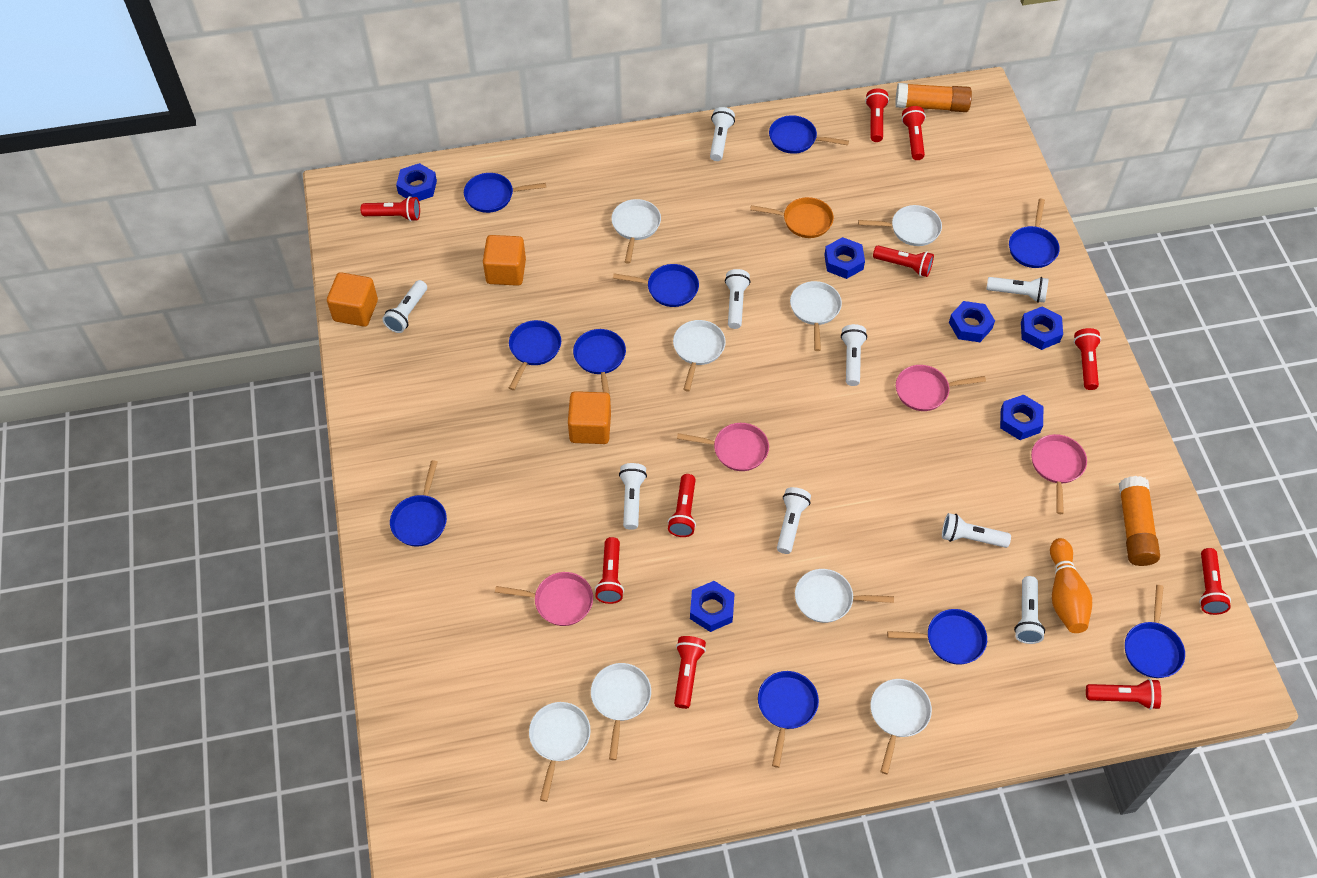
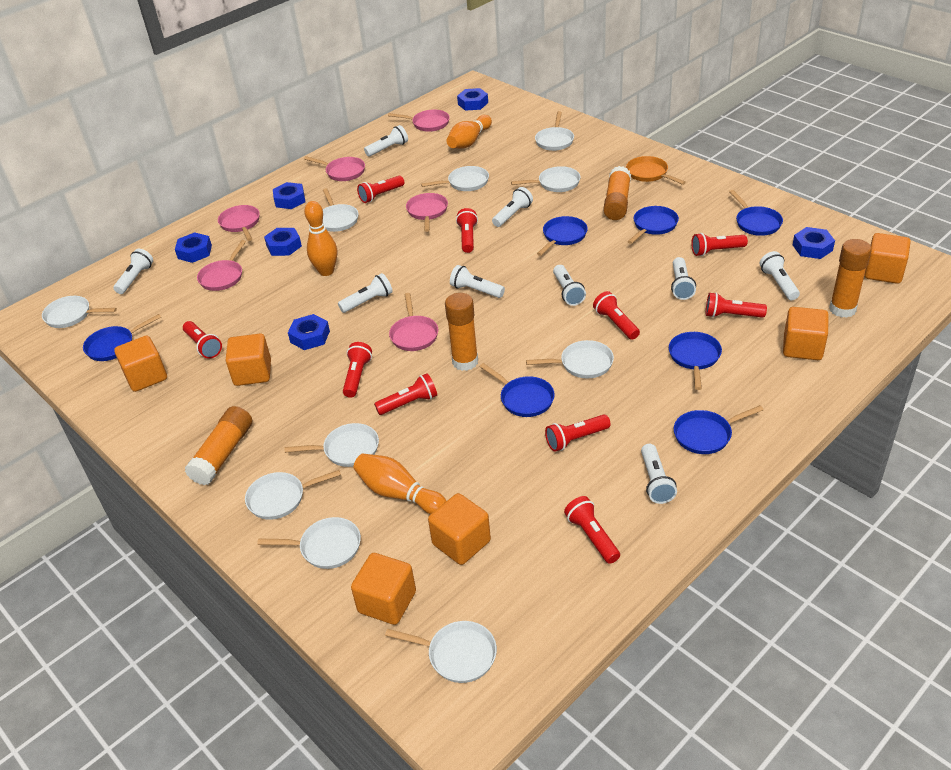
blue pan: [390,460,447,547] [464,173,546,213] [509,320,561,390] [573,329,626,400] [613,264,699,307] [758,671,819,768] [769,115,849,154] [887,609,987,665] [1009,199,1060,268] [1125,585,1185,678] = 10 -> [83,314,161,361] [480,363,555,417] [537,216,588,256] [627,206,679,244] [669,332,722,390] [674,405,763,454] [729,190,783,236] = 7
orange bowling pin: [1050,538,1092,633] = 1 -> [304,201,337,276] [353,454,446,514] [447,115,492,149] = 3
orange cube: [327,272,378,327] [483,235,526,286] [568,391,611,444] = 3 -> [114,336,167,392] [226,334,271,386] [351,553,416,625] [428,493,491,565] [783,307,829,360] [865,233,911,284] = 6
orange glue stick: [895,83,972,112] [1119,476,1160,566] = 2 -> [185,406,252,485] [445,293,478,371] [603,166,631,220] [829,239,872,318] = 4
pink pan: [495,572,593,626] [677,423,769,471] [896,365,986,411] [1031,434,1087,514] = 4 -> [197,240,246,291] [218,205,260,241] [304,156,365,181] [388,110,450,132] [389,293,438,351] [406,193,448,232] = 6
white pan: [529,702,591,802] [591,663,651,760] [611,199,661,264] [673,320,726,391] [790,281,842,351] [795,569,894,623] [858,205,942,246] [871,679,932,774] = 8 -> [42,296,117,328] [245,470,341,520] [257,517,361,569] [285,423,379,467] [323,188,358,232] [385,621,497,683] [421,166,489,191] [511,166,580,192] [526,340,614,378] [535,111,574,151] = 10

